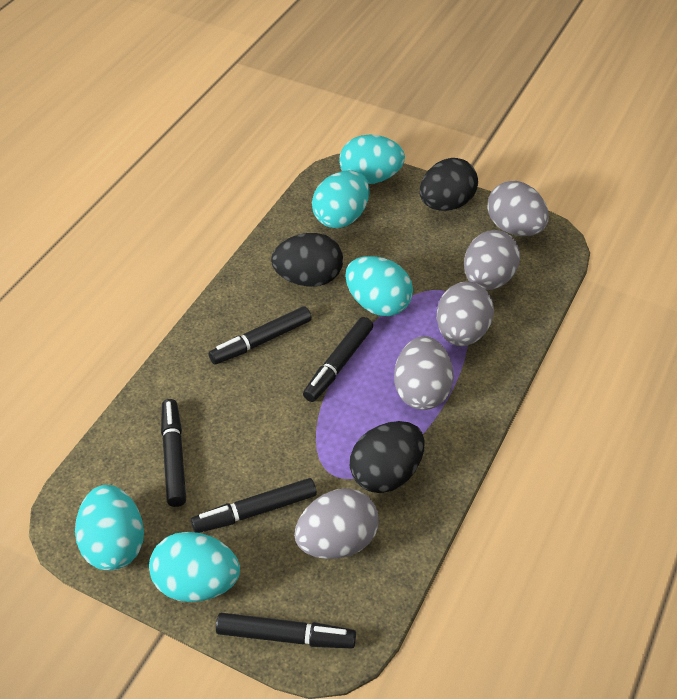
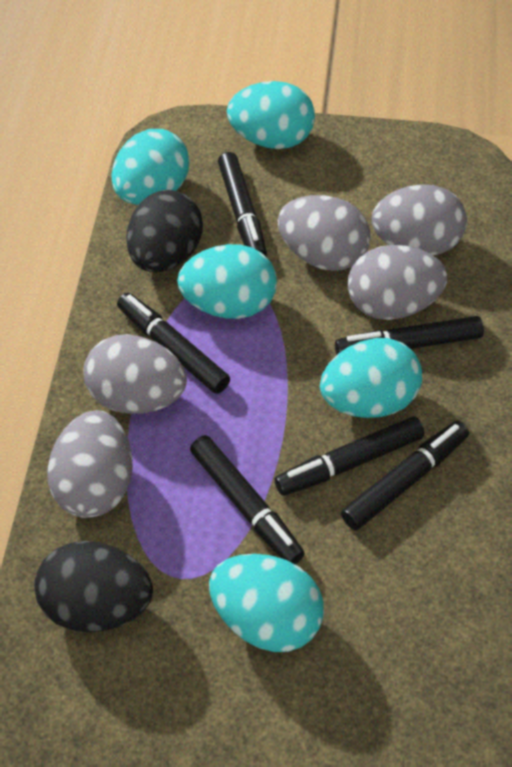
black egg: [271,233,343,287] [350,421,425,493] [420,158,478,211] = 3 -> [34,541,153,633] [126,190,203,272] = 2
black marker: [161,399,186,507] [191,478,317,533] [208,306,312,365] [216,613,356,649] [303,317,373,402] = 5 -> [117,293,230,394] [190,435,305,564] [218,152,267,256] [275,417,424,496] [335,316,484,355] [341,421,469,530] = 6

